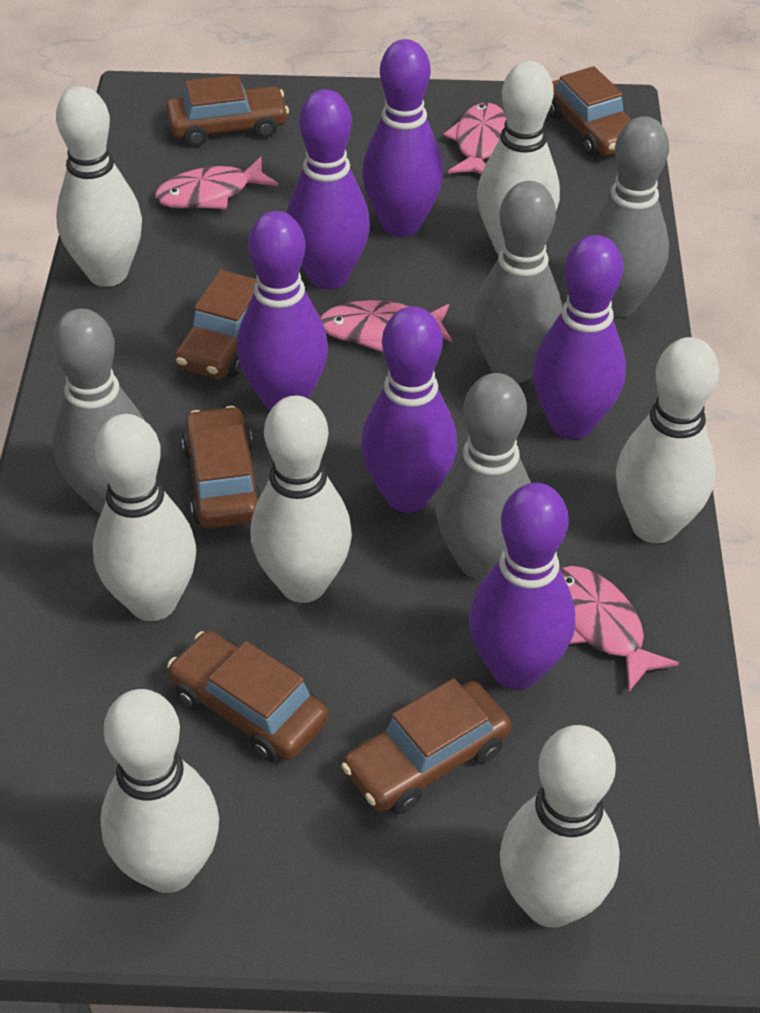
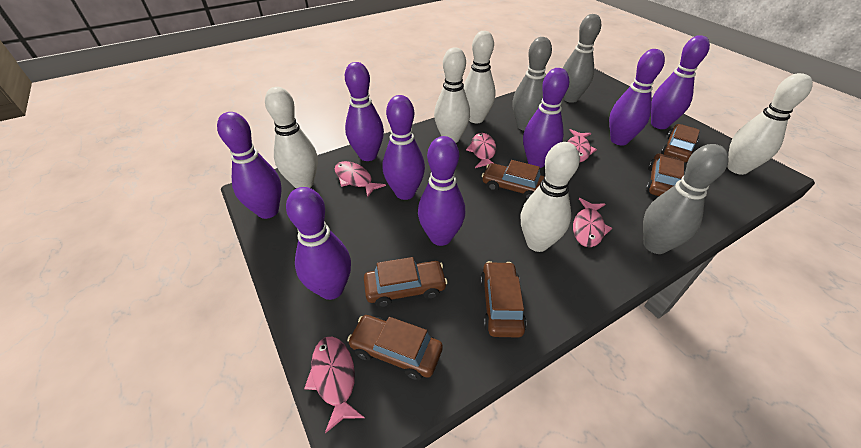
grey bowling pin: [52,308,145,513] [436,373,531,580] [473,181,562,383] [585,116,669,317] = 4 -> [512,37,552,131] [563,14,601,103] [643,144,729,254] = 3
pink fish: [155,157,279,209] [320,300,452,352] [443,103,506,174] [560,566,679,692] = 4 -> [304,337,365,433] [335,161,386,198] [466,133,496,168] [567,129,597,162] [573,198,612,247] = 5
purple bowling pin: [237,211,328,411] [287,89,370,289] [361,306,457,513] [362,39,443,237] [469,483,575,690] [533,235,626,439] = 6 -> [217,112,282,219] [286,187,351,300] [345,62,384,161] [383,95,425,200] [418,136,465,246] [523,68,569,168] [609,49,665,146] [651,35,710,129] = 8
white bowling pin: [56,86,142,287] [93,414,196,621] [100,689,219,893] [250,396,352,603] [477,61,560,254] [500,725,620,928] [616,337,719,543] = 7 -> [265,87,318,188] [434,47,470,143] [463,31,495,123] [521,142,580,252] [727,73,813,175] = 5

